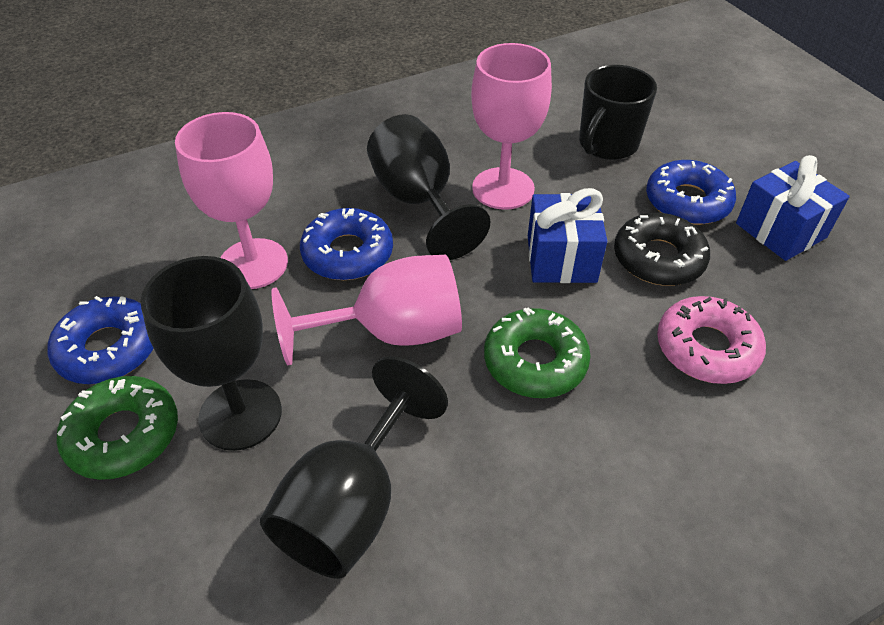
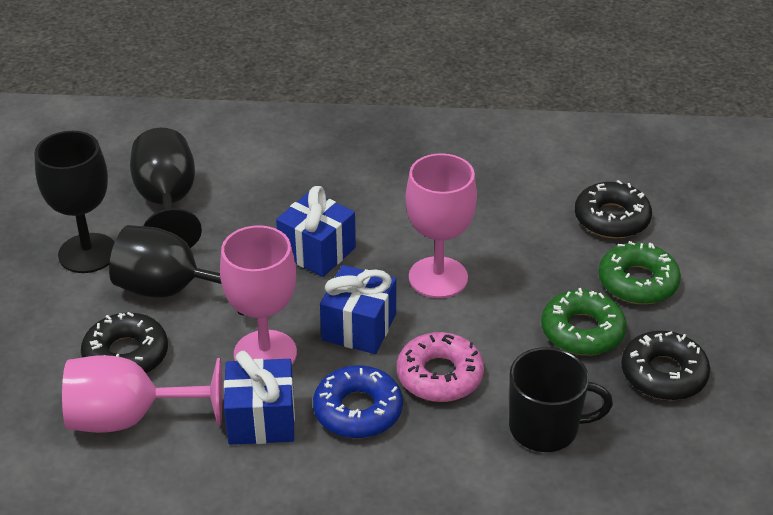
black donut: [614,213,710,286] = 1 -> [81,312,168,374] [575,180,652,238] [621,331,710,400] = 3
blue donut: [48,296,154,384] [300,208,393,280] [646,160,736,225] = 3 -> [313,365,403,438] = 1
blue gift: [528,188,607,283] [736,155,850,261] = 2 -> [224,351,295,445] [276,186,356,277] [320,265,396,354] = 3

